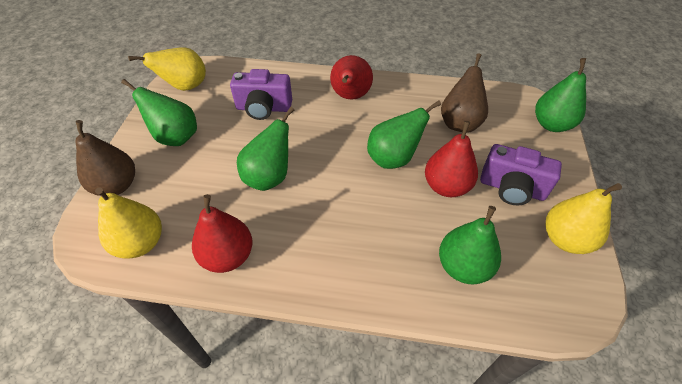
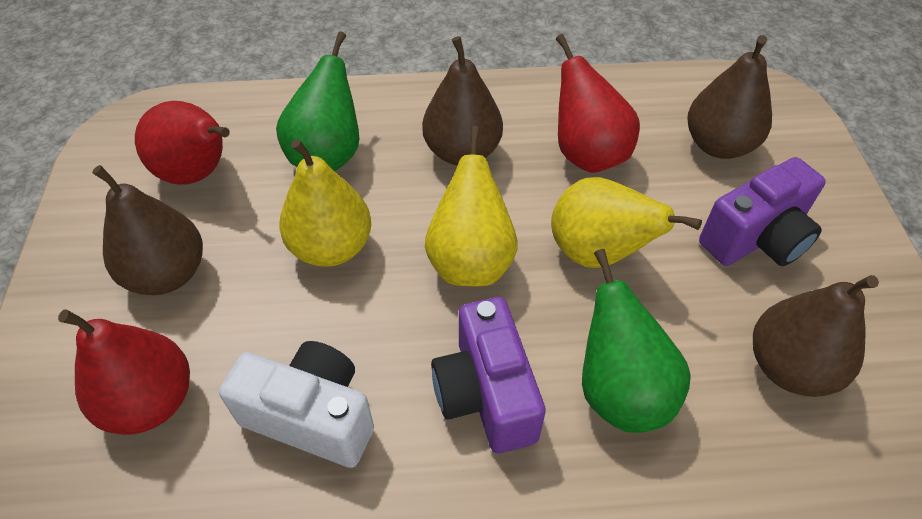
brown pear: [75,120,135,196] [441,54,488,133] = 2 -> [92,165,203,295] [422,36,503,166] [687,35,772,159] [753,275,879,397] = 4
green pear: [121,79,197,146] [237,106,294,191] [367,100,441,169] [439,206,501,284] [535,58,586,132] = 5 -> [276,32,359,171] [582,249,691,433] = 2
white camera: none = 0 -> [219,341,374,468] = 1

